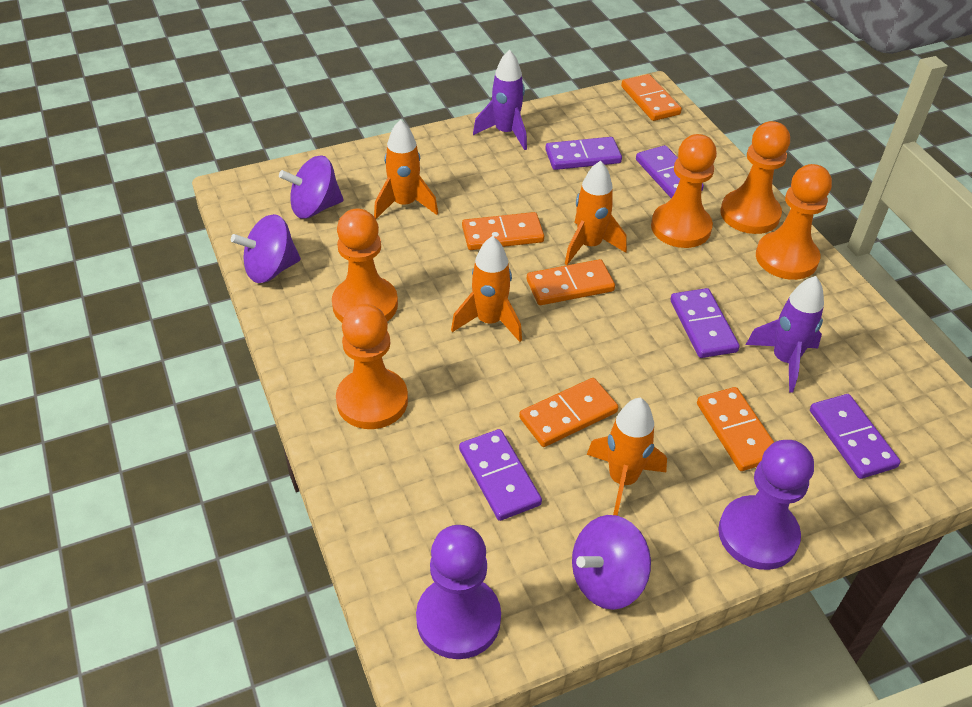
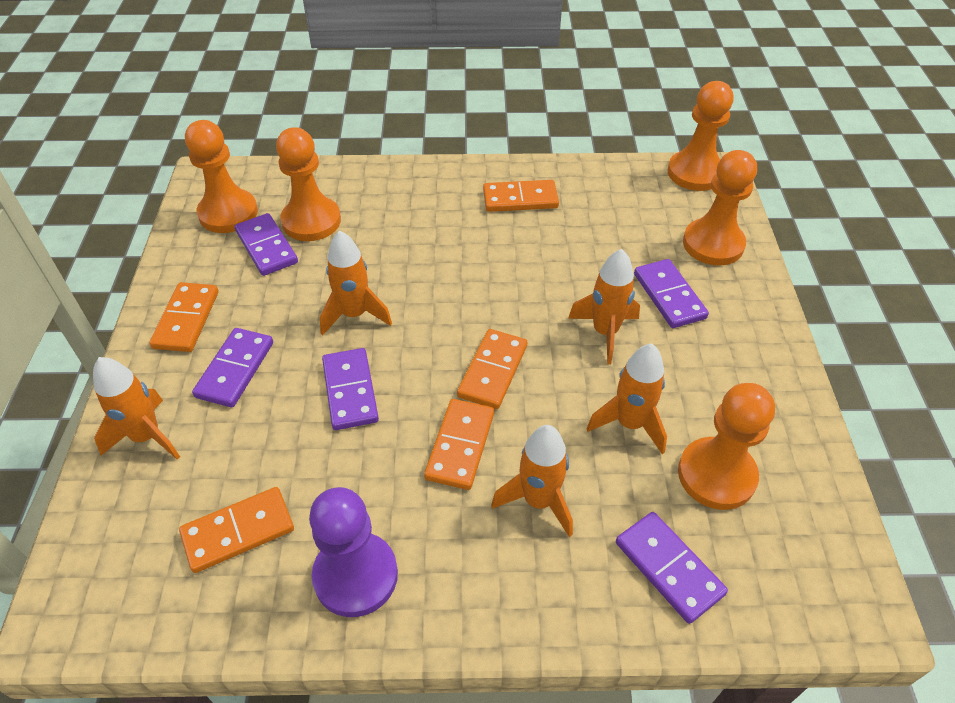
orange rocket: [374,119,438,219] [451,236,522,342] [565,161,627,265] [587,398,667,516] = 4 -> [93,357,180,459] [320,230,392,336] [491,425,573,537] [568,249,640,364] [586,344,667,454] = 5
purple pawn: [416,525,501,659] [718,440,814,570] = 2 -> [309,487,398,617] = 1
purple rocket: [473,49,527,150] [746,276,824,393] = 2 -> none = 0
purple spinning top: [231,214,301,283] [279,155,344,219] [572,515,651,610] = 3 -> none = 0

